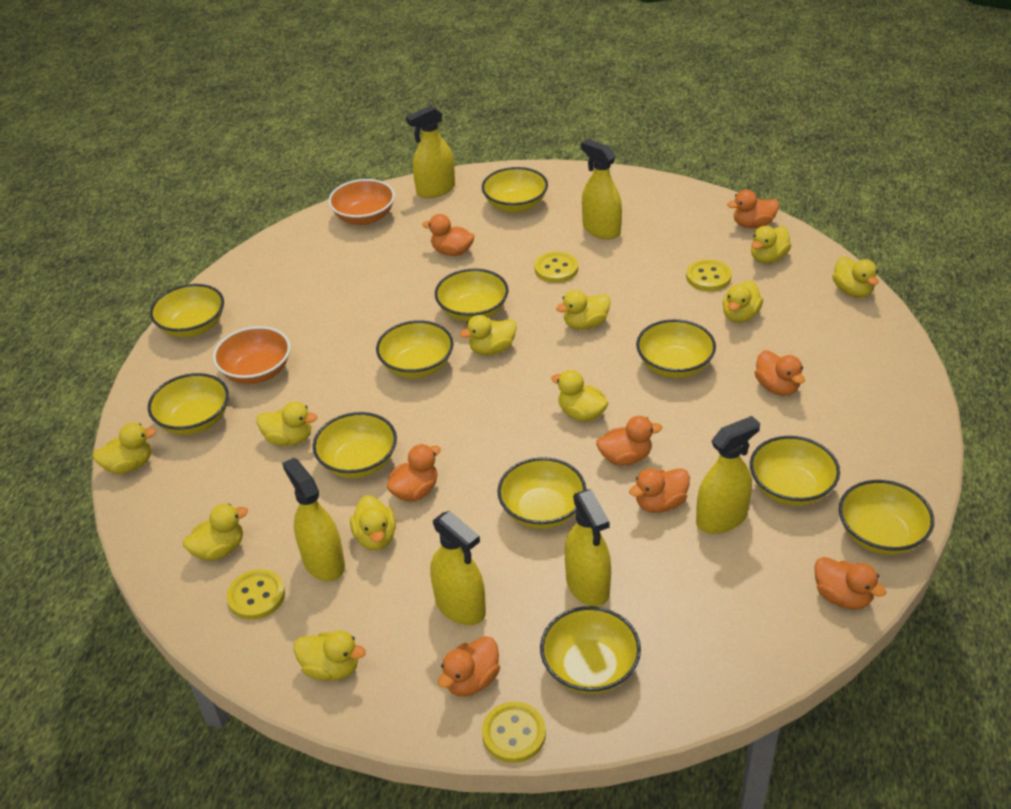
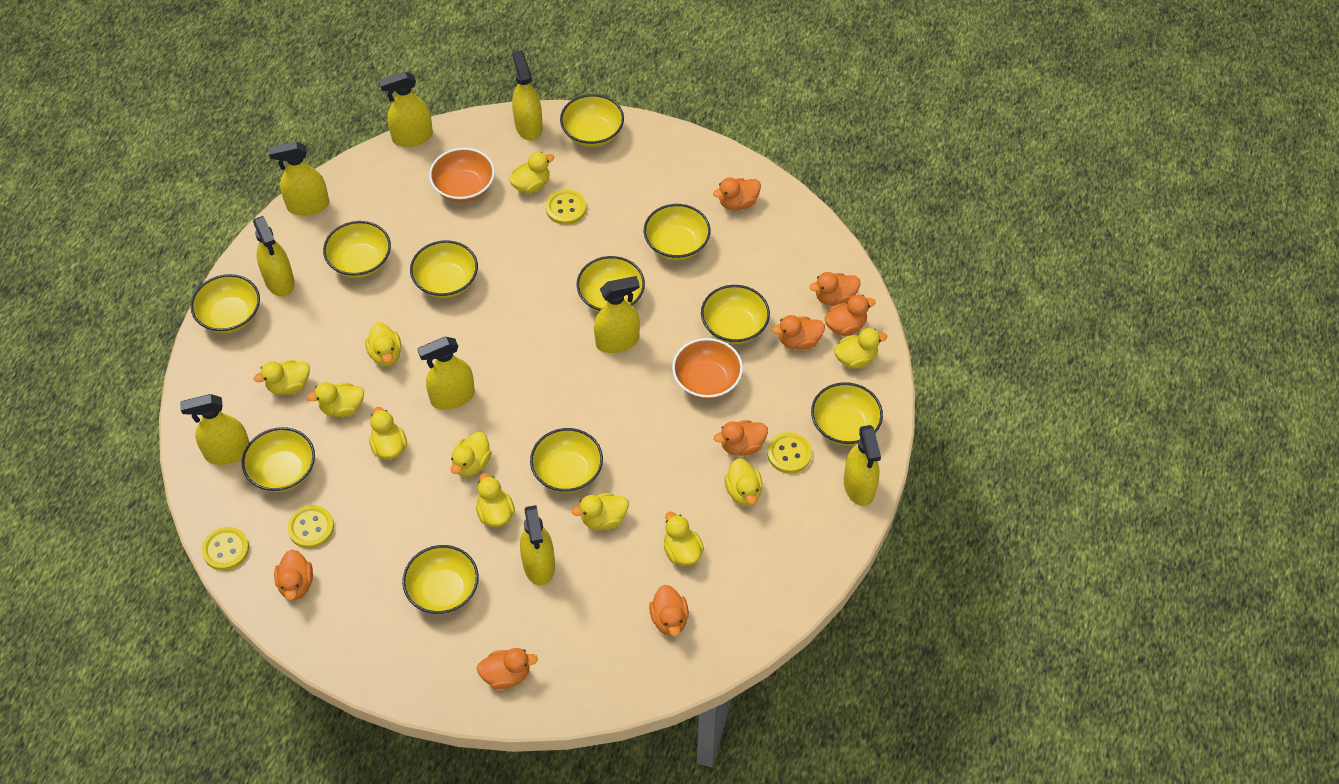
yellow spray bottle: [282,458,345,581] [406,105,455,198] [430,511,486,625] [564,489,611,607] [581,139,622,240] [696,416,760,534] = 6 -> [180,394,249,465] [253,216,295,297] [269,142,329,216] [379,71,433,147] [418,337,475,410] [512,50,543,141] [520,505,555,586] [594,276,640,353] [844,425,881,506] = 9

